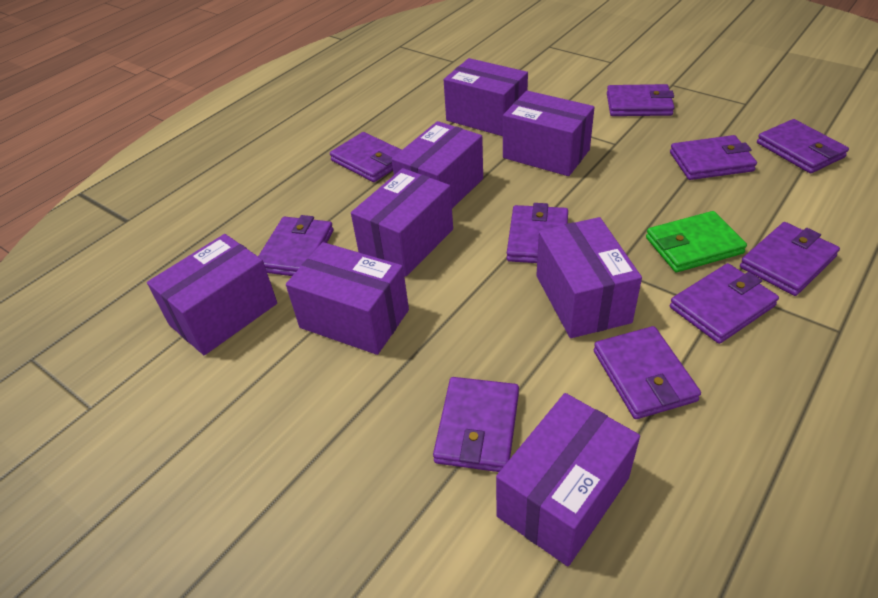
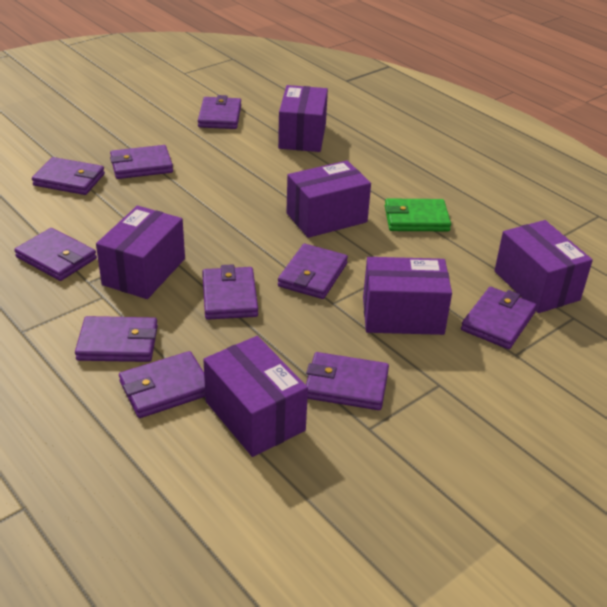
purple box: [147,234,277,355] [286,242,409,355] [351,168,453,277] [392,121,483,208] [444,58,528,136] [496,393,640,566] [503,91,595,176] [536,217,642,338] = 8 -> [96,206,185,299] [203,336,308,457] [278,85,328,152] [286,160,371,238] [363,257,452,335] [494,220,593,313] = 6

